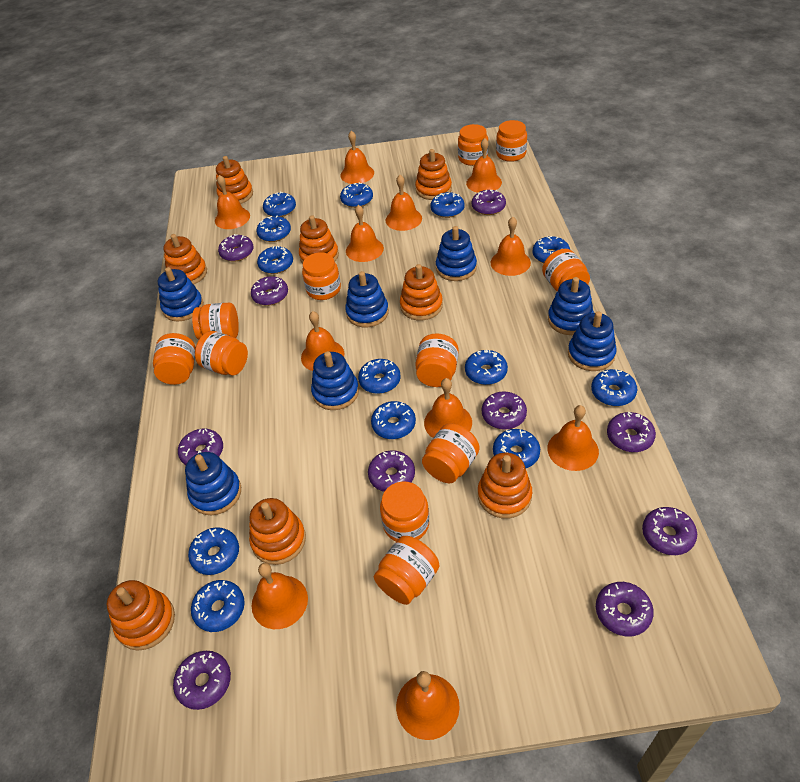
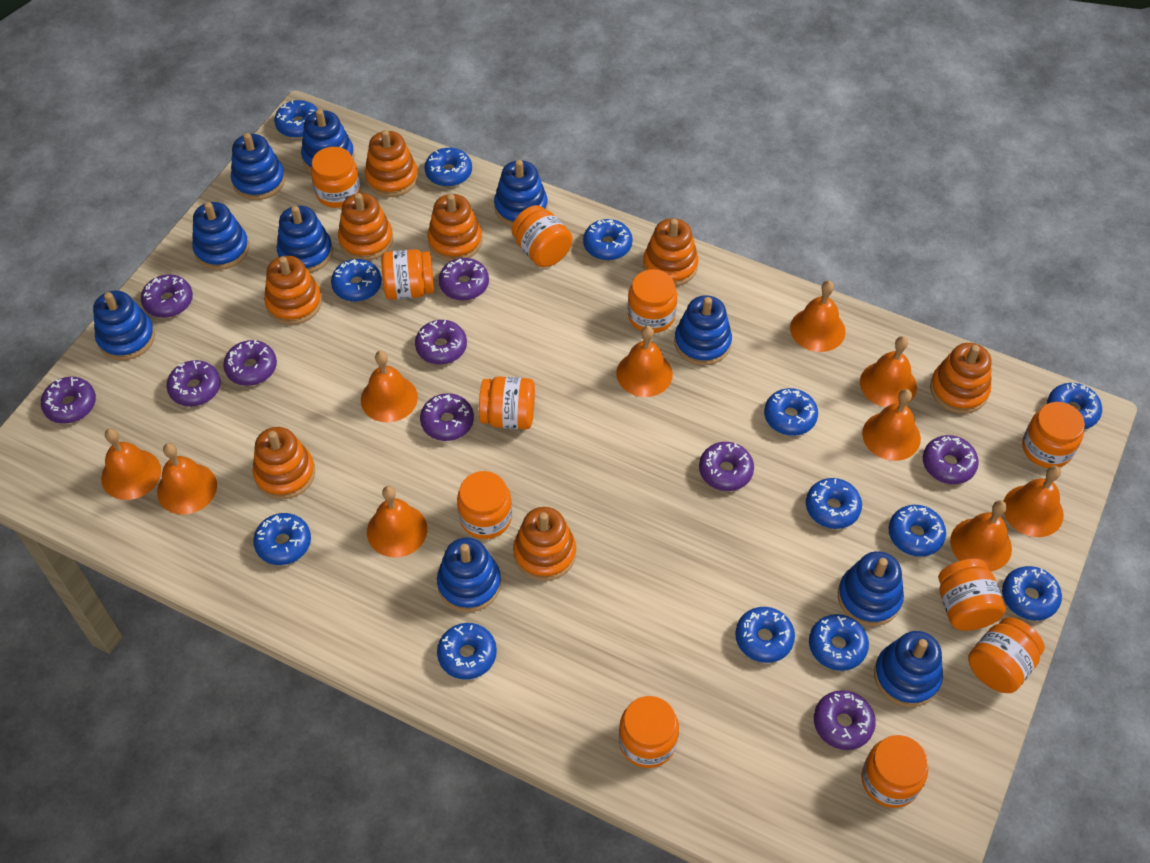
blue stacking toy: [158,267,204,321] [185,452,241,515] [311,351,359,410] [345,271,389,327] [436,226,477,281] [548,277,594,335] [568,311,617,371] = 7 -> [93,291,155,360] [192,202,249,270] [231,133,285,200] [277,206,333,273] [301,109,355,172] [437,537,501,612] [494,160,548,226] [674,295,732,365] [838,551,904,626] [874,631,943,707] = 10
orange bell: [215,175,250,229] [252,563,308,629] [301,311,344,371] [341,131,374,184] [346,205,384,262] [386,175,422,231] [396,671,460,740] [424,378,472,438] [466,138,502,193] [490,217,531,276] [547,405,599,471] = 11 -> [101,428,161,500] [157,443,217,515] [361,351,418,422] [367,486,427,557] [616,325,673,397] [790,280,846,352] [860,336,917,407] [862,389,921,461] [950,500,1012,571] [1004,465,1064,537] = 10

